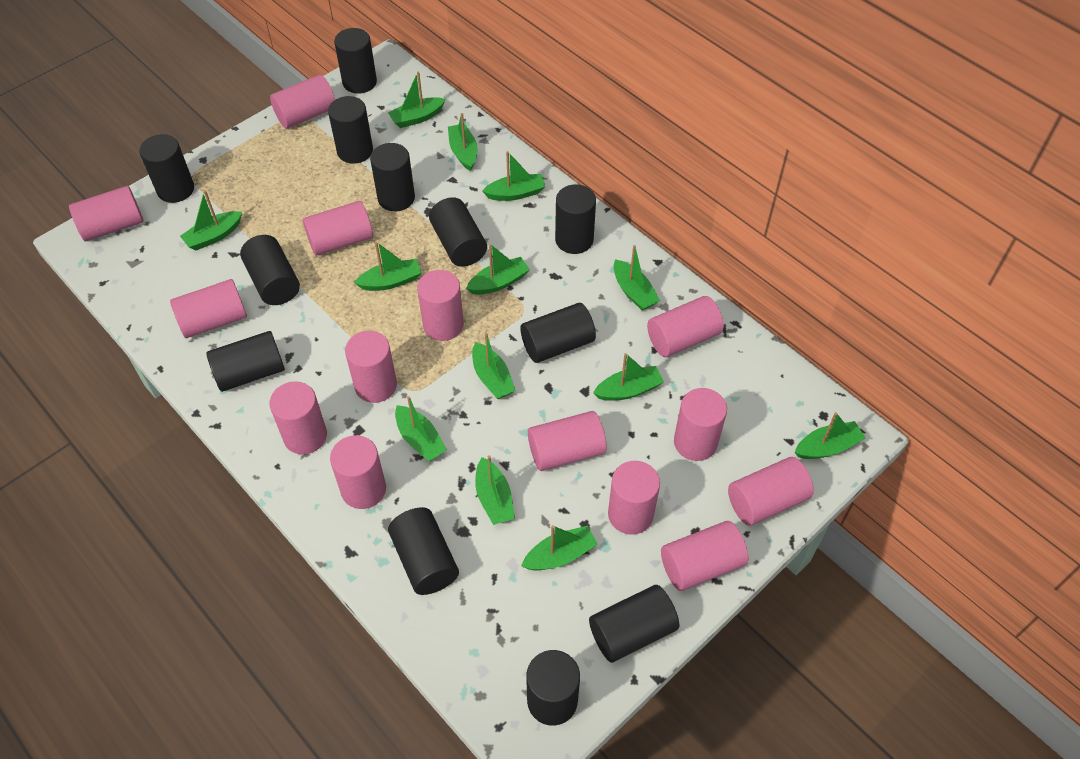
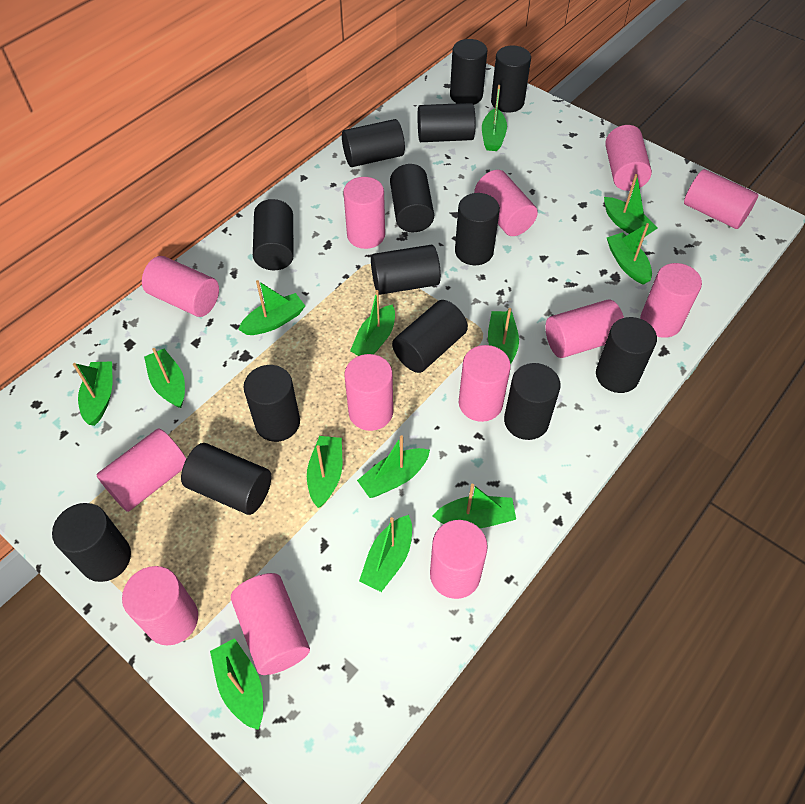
black cylinder: [139,134,194,203] [206,331,285,392] [240,235,300,305] [328,96,373,164] [334,28,377,94] [370,143,415,211] [388,507,459,595] [429,197,487,267] [520,303,596,363] [526,650,580,726] [555,184,596,254] [589,585,679,663] = 12 -> [52,503,131,582] [181,443,271,515] [244,365,300,442] [253,199,293,270] [342,119,405,167] [371,245,441,295] [390,164,434,232] [392,300,468,373] [418,103,476,142] [450,39,487,104] [455,193,500,265] [491,45,531,113] [504,363,561,440] [596,317,657,393] = 14
pink cylinder: [69,186,143,241] [170,279,247,338] [270,75,335,129] [270,381,327,454] [303,201,373,256] [330,435,386,509] [345,331,397,403] [417,270,464,341] [528,411,607,471] [608,461,660,535] [647,296,724,357] [661,521,748,591] [674,388,727,461] [728,457,814,526] = 14 -> [97,428,187,512] [122,566,198,646] [142,256,219,317] [231,573,310,675] [343,177,385,249] [344,354,393,431] [430,520,488,599] [459,345,511,422] [474,170,538,236] [545,300,624,358] [605,125,652,191] [640,263,702,338] [684,169,758,229] = 13

